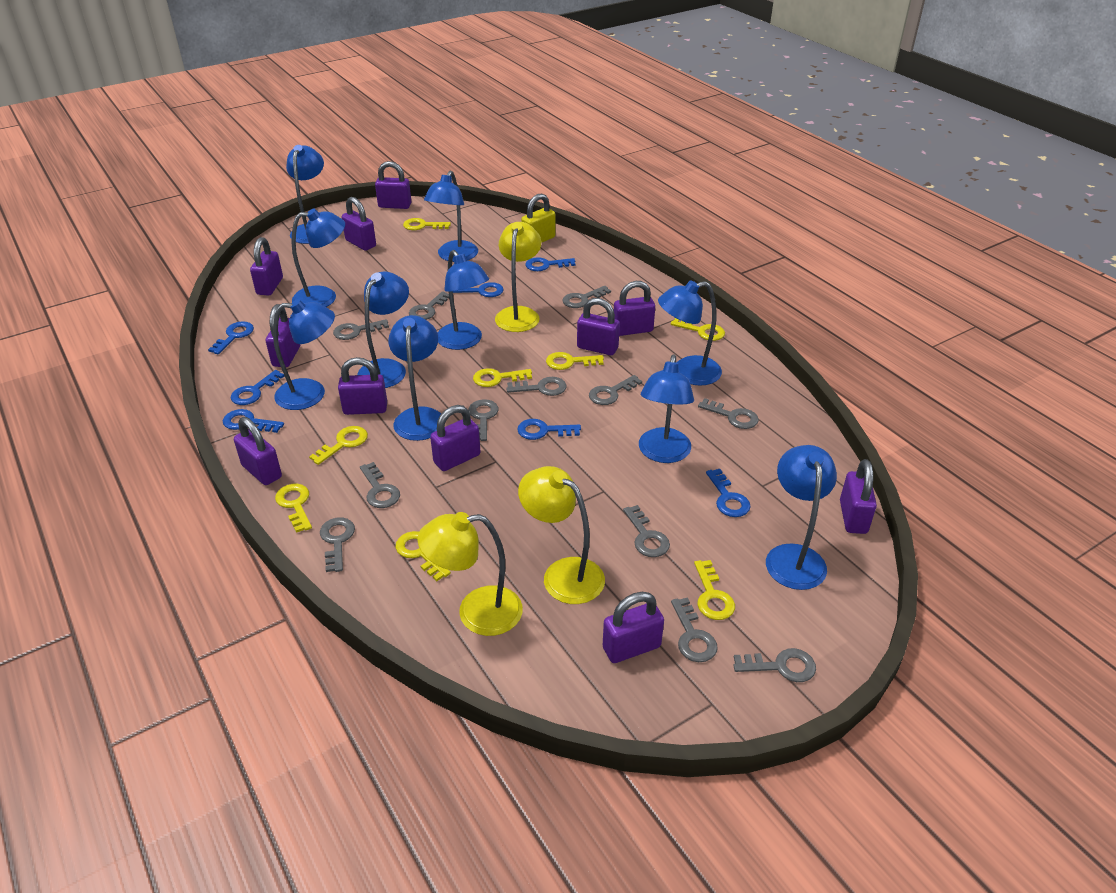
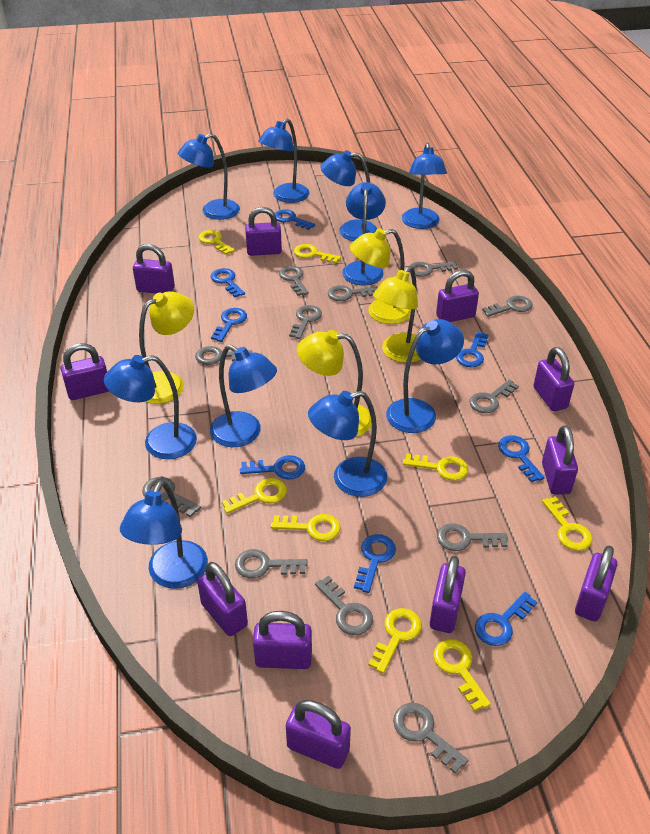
blue key: [208,321,254,354] [223,409,284,433] [231,370,284,405] [453,282,504,297] [517,419,581,440] [525,257,575,271] [706,469,751,517] = 7 -> [211,268,245,297] [211,308,247,342] [240,455,305,479] [275,209,315,230] [354,534,396,593] [456,332,489,368] [475,592,538,646] [498,435,545,482] = 8
yellow lamp: [417,512,523,636] [495,222,541,332] [518,466,605,604] = 3 -> [139,291,194,404] [297,330,372,437] [350,228,411,324] [373,266,421,363] = 4
yellow padlock: [521,193,555,243] = 1 -> none = 0

